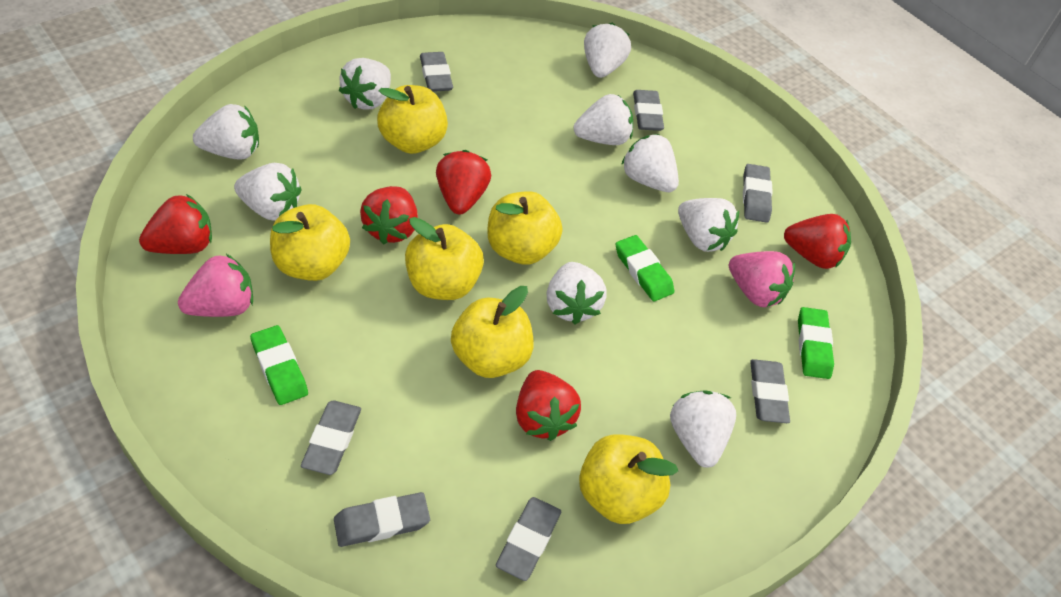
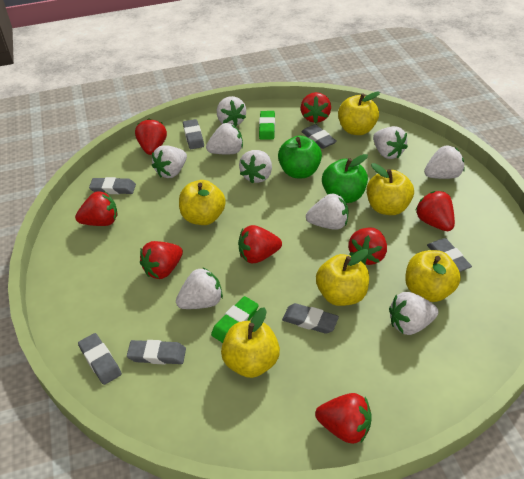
green apple: none = 0 -> [278,136,322,178] [322,154,368,203] = 2
green eraser: [250,325,308,405] [616,235,674,301] [798,307,834,379] = 3 -> [211,296,259,343] [259,111,275,140] = 2
pink strawberry: [178,254,253,317] [729,251,795,307] = 2 -> none = 0
red strawberry: [139,194,212,254] [360,186,418,244] [436,150,491,214] [516,370,581,441] [784,214,851,269] = 5 -> [75,191,118,226] [135,118,167,155] [140,241,183,279] [238,225,282,263] [301,92,331,124] [315,393,372,444] [348,227,387,265] [415,191,455,231] = 8

